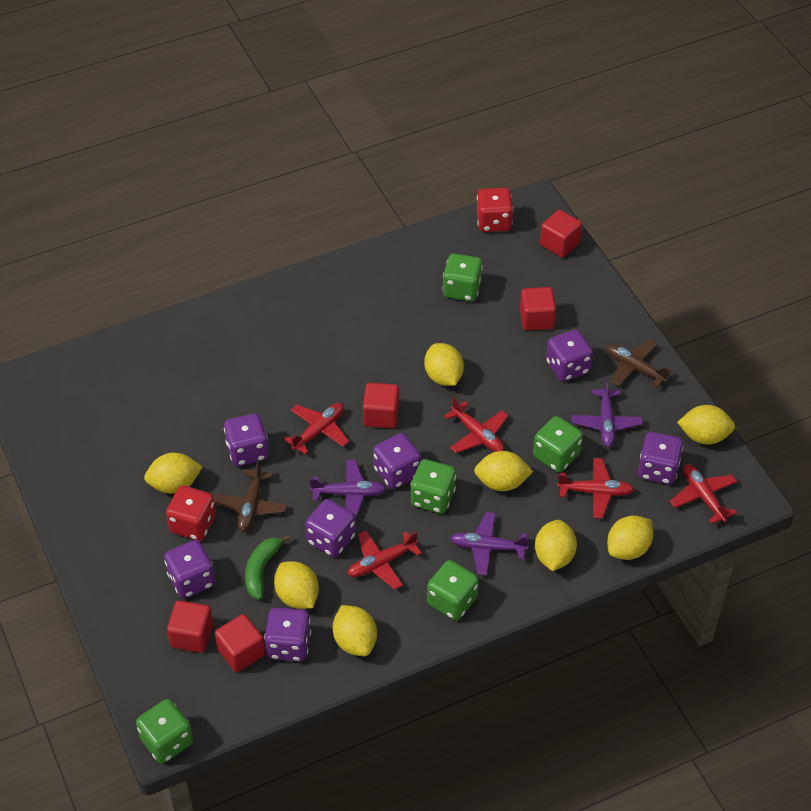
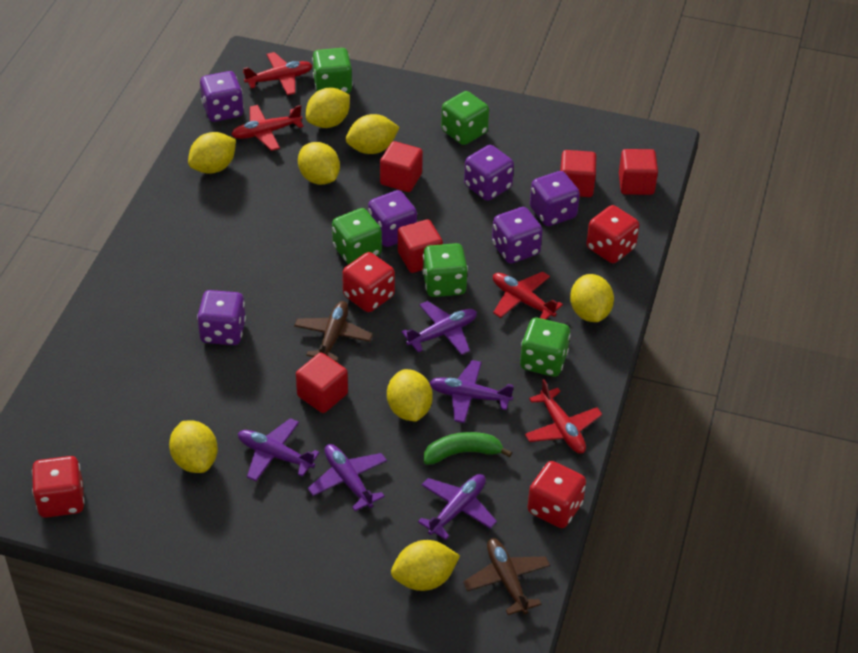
purple dice: [164,540,215,598] [224,413,269,466] [264,607,311,661] [305,499,356,557] [373,433,421,489] [546,329,593,382] [638,432,683,484] = 7 -> [197,290,246,345] [200,71,244,122] [368,190,417,247] [464,145,514,201] [492,207,543,264] [530,171,580,226] = 6
purple plane: [309,460,387,519] [450,512,529,575] [571,378,643,447] = 3 -> [238,418,320,481] [308,444,387,511] [401,301,477,355] [418,474,497,540] [429,360,514,423] = 5
red dice: [166,486,216,541] [477,188,514,232] = 2 -> [32,456,85,518] [342,252,395,312] [527,461,586,528] [586,205,639,263] = 4
red plane: [284,403,349,454] [348,530,422,590] [444,397,508,453] [557,458,634,519] [670,464,737,524] = 5 -> [231,105,304,151] [243,52,313,95] [493,272,563,320] [525,379,602,454] = 4

